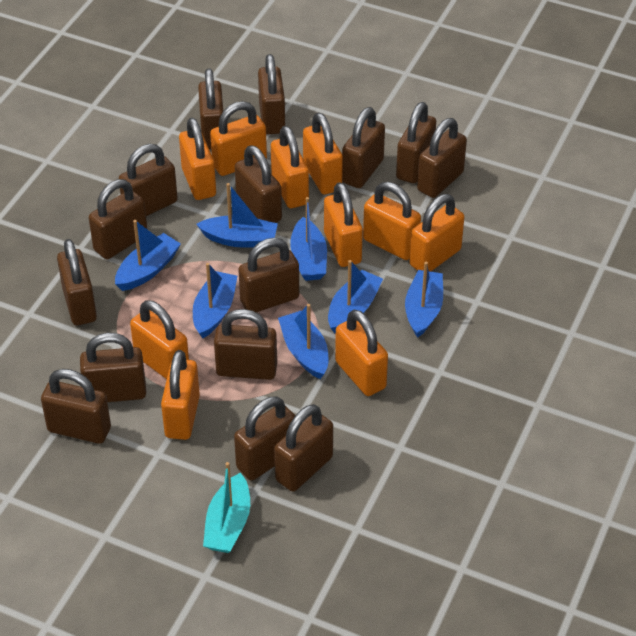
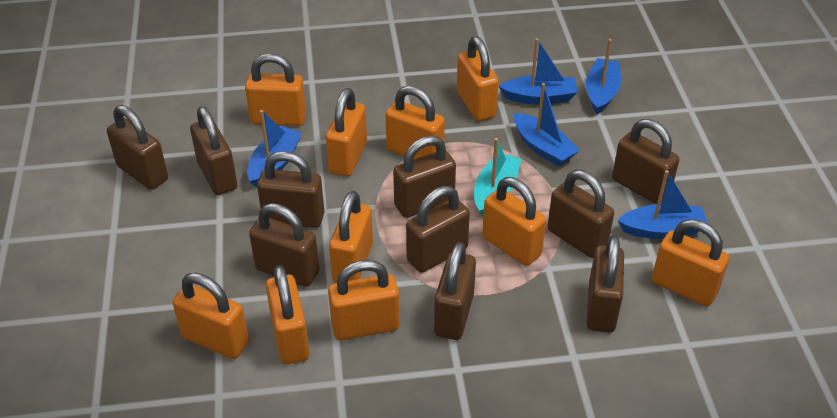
blue boat: [115,220,181,291] [193,263,237,338] [196,183,278,248] [278,304,328,379] [290,197,327,281] [328,260,383,333] [405,262,443,338] = 7 -> [247,110,302,188] [499,38,578,104] [514,83,580,167] [586,39,621,114] [617,170,707,239] = 5
brown padlock: [41,369,111,444] [57,239,97,325] [80,333,146,402] [89,179,148,259] [119,144,178,216] [198,68,223,149] [214,309,277,380] [234,396,295,481] [235,145,282,223] [238,238,299,312] [258,54,285,134] [274,404,333,492] [342,107,385,188] [396,102,436,183] [417,118,467,198] = 15 -> [107,105,168,190] [190,106,237,195] [249,203,319,287] [257,151,324,228] [393,136,456,218] [406,186,470,273] [434,242,476,340] [547,170,614,258] [587,235,624,332] [612,119,679,204] = 10

